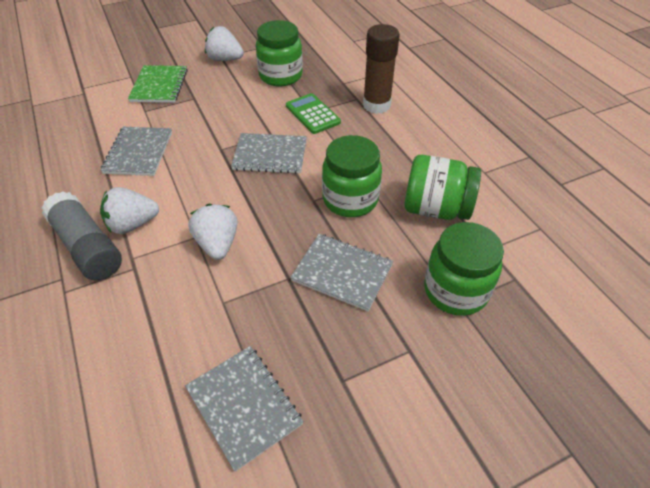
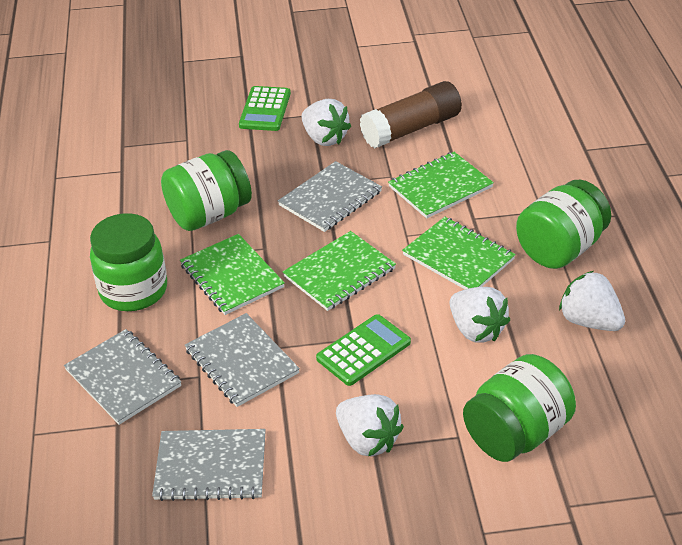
green calculator: [286,93,341,134] = 1 -> [239,86,291,131] [316,314,411,386] = 2
green notebook: [128,65,188,103] = 1 -> [180,234,285,315] [283,231,396,311] [388,152,494,219] [402,217,516,289] = 4
grey glue stick: [41,191,122,280] = 1 -> none = 0
white strawberry: [100,187,159,234] [188,204,238,260] [205,26,244,61] = 3 -> [301,99,351,146] [336,394,404,456] [450,287,510,343] [559,271,625,331] = 4

